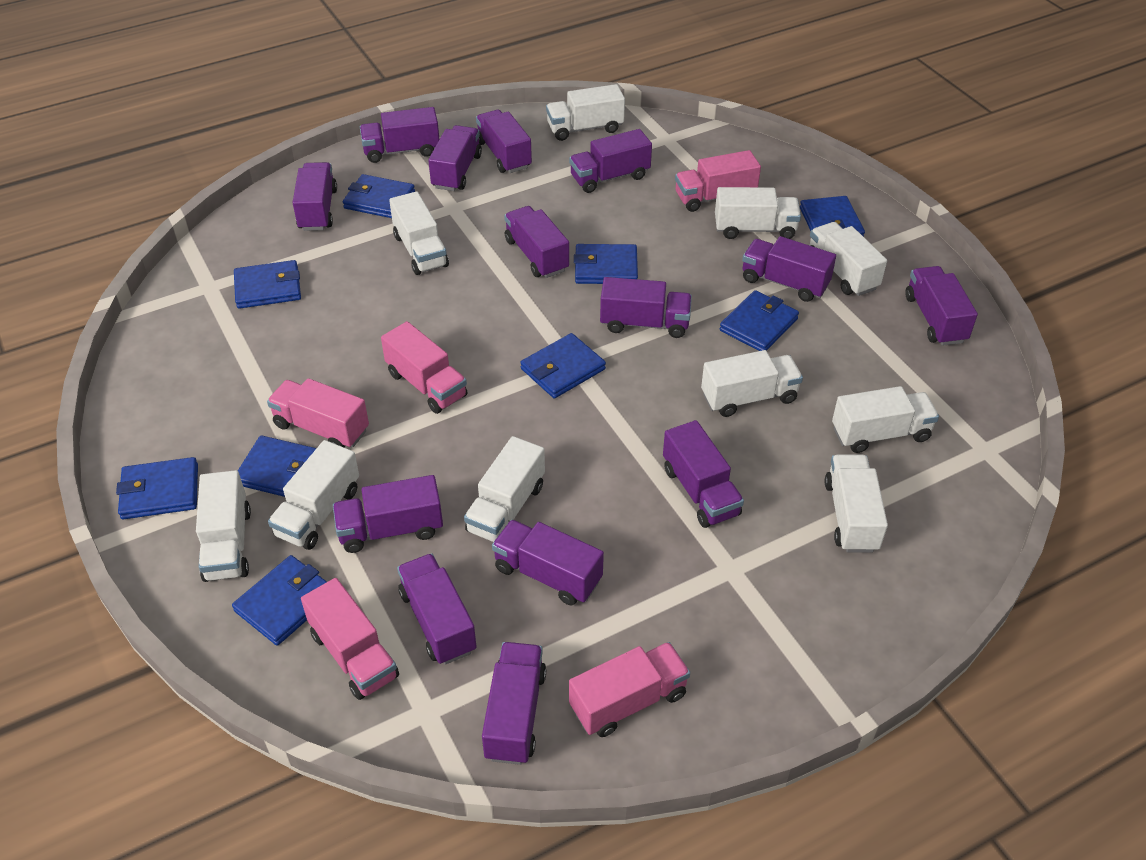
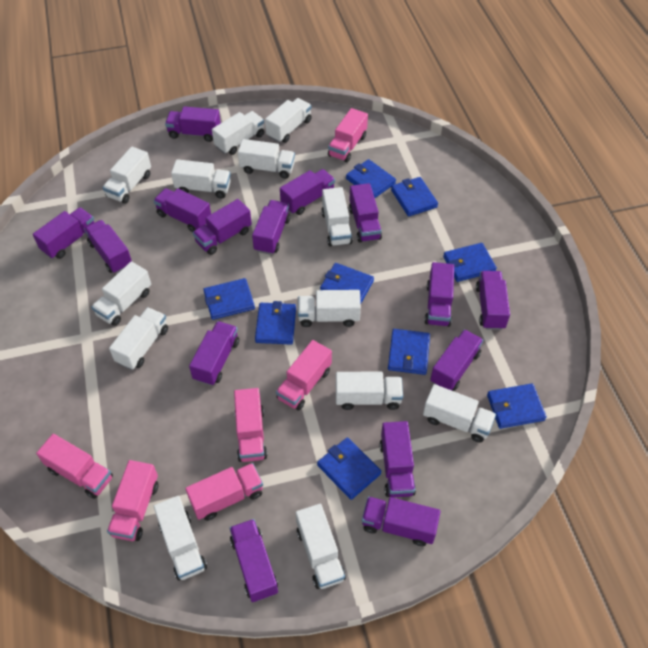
pink truck: [267,378,369,448] [301,578,399,700] [381,321,468,414] [569,642,690,737] [675,150,761,212] = 5 -> [36,434,113,499] [107,460,158,541] [185,463,263,521] [234,388,268,462] [276,340,332,410] [328,108,368,163] = 6
purple truck: [293,162,337,231] [333,475,443,553] [360,107,439,163] [397,553,477,665] [428,125,482,191] [476,110,532,173] [482,642,546,765] [492,520,604,605] [504,206,569,278] [569,129,652,193] [600,277,692,338] [663,420,744,528] [742,236,836,302] [905,266,978,346] = 14 -> [33,207,94,259] [84,220,132,273] [154,188,211,232] [165,106,221,142] [189,321,239,386] [193,199,252,255] [229,519,278,602] [252,200,290,255] [280,169,335,215] [349,183,382,243] [362,496,441,546] [379,421,416,498] [424,262,454,327] [430,329,483,391] [476,271,510,330] = 15
white truck: [196,470,251,582] [268,440,359,550] [389,191,449,275] [464,436,545,542] [546,84,625,141] [701,350,803,417] [715,187,801,239] [810,222,887,296] [825,455,888,553] [832,386,939,453] = 10 -> [91,261,151,326] [102,146,151,204] [109,307,168,370] [154,496,207,581] [171,159,231,199] [212,111,264,155] [238,139,295,179] [265,98,312,143] [296,504,346,589] [298,290,361,327] [321,187,353,247] [336,372,403,410] [423,384,496,443] = 13

